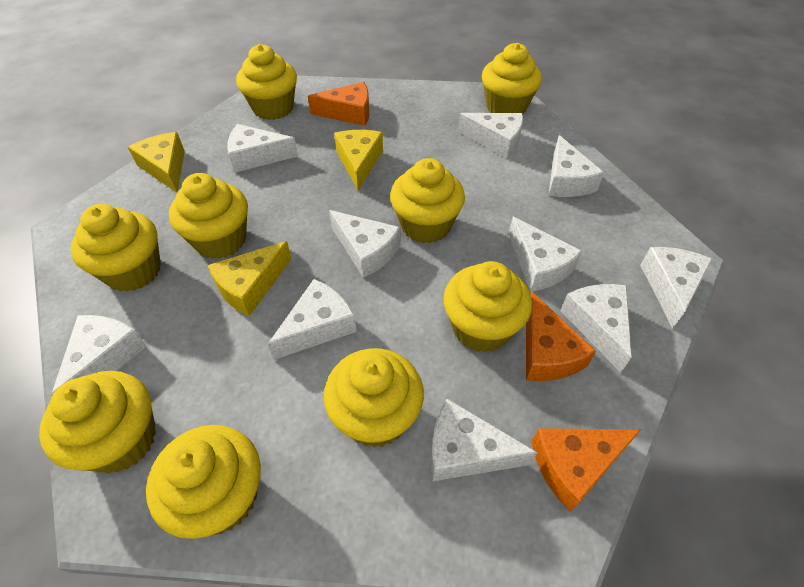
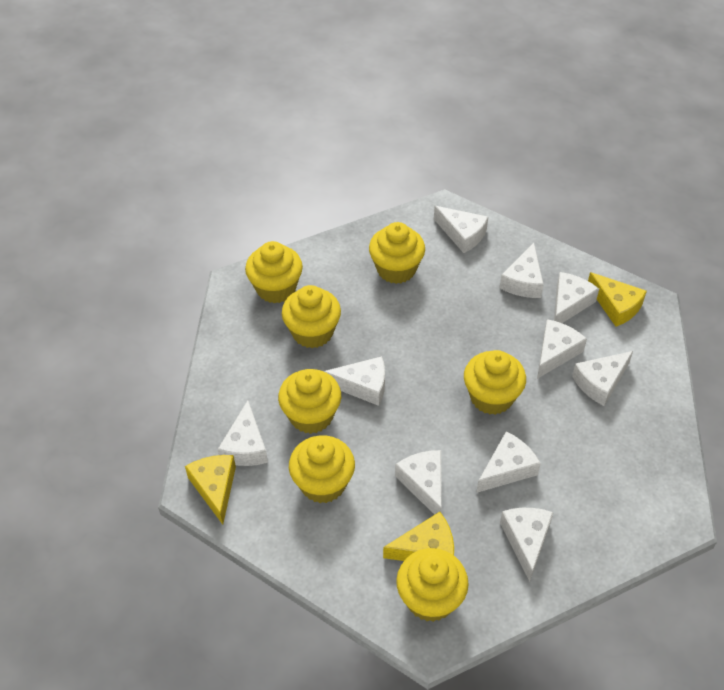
orange cheese: [308,82,369,126] [526,291,596,381] [532,428,640,512] = 3 -> none = 0
yellow cupcake: [39,371,156,473] [71,204,161,292] [146,425,261,539] [169,173,248,259] [236,44,297,120] [324,348,424,447] [390,158,465,243] [443,261,532,352] [482,43,542,114] = 9 -> [245,241,303,304] [278,369,341,434] [282,285,341,348] [289,435,355,503] [369,222,425,284] [396,548,469,622] [464,350,526,415] = 7

